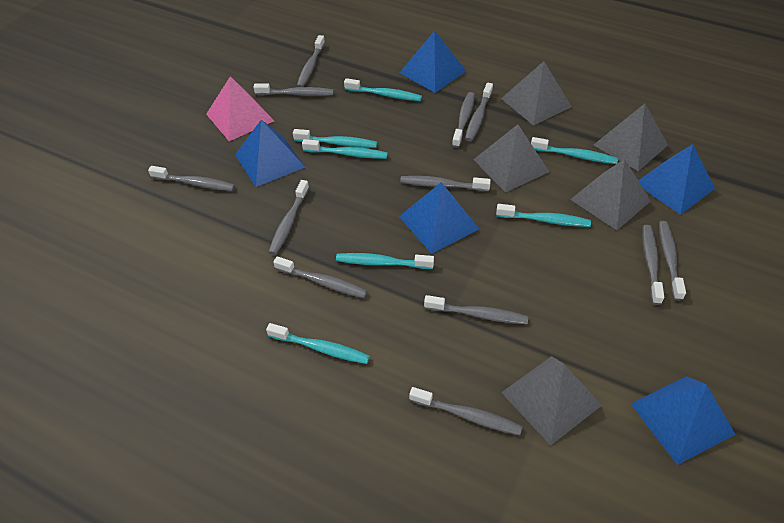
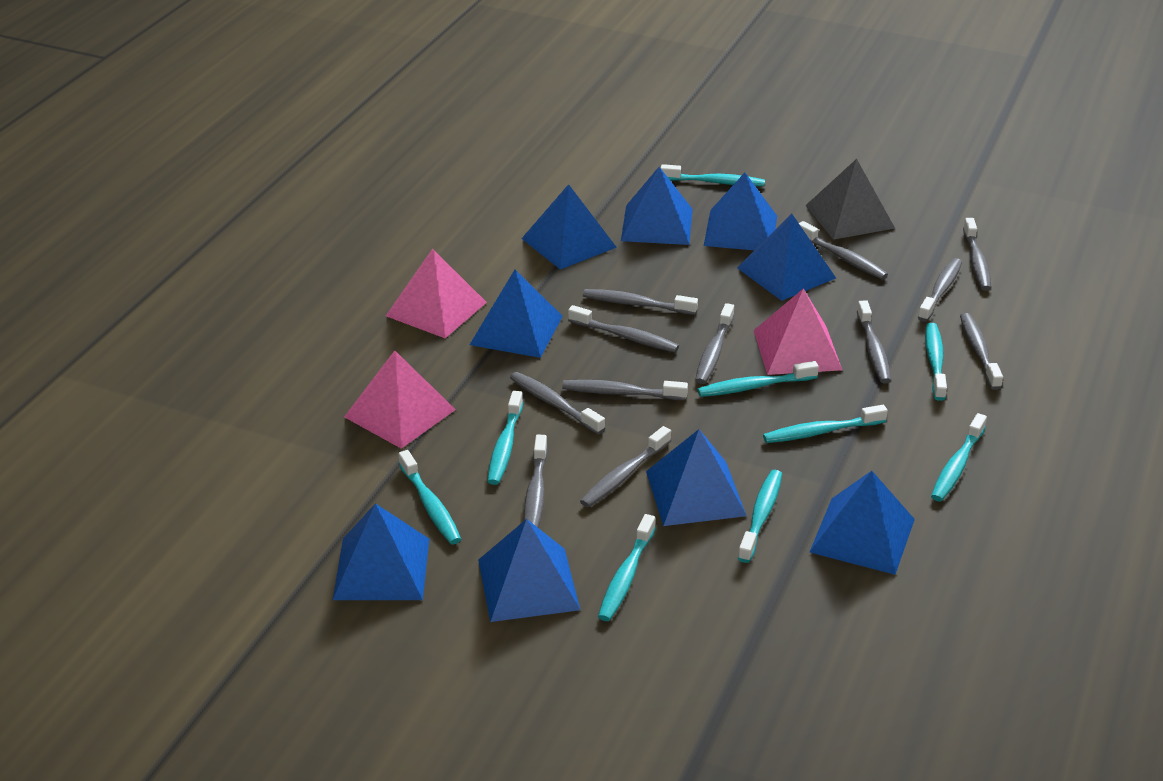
blue pyramid: [235,120,305,187] [399,182,479,254] [400,30,466,93] [630,376,736,465] [638,144,715,215] = 5 -> [333,503,429,600] [470,270,563,358] [478,519,580,622] [521,184,617,269] [621,167,693,245] [646,429,746,526] [704,173,777,250] [737,213,836,301] [810,471,915,575] = 9
grey pyramid: [473,124,549,193] [501,61,572,126] [501,356,602,445] [570,159,651,230] [594,104,668,171] = 5 -> [805,159,895,240] = 1
pink pyramid: [206,76,274,141] = 1 -> [344,350,456,449] [386,248,487,338] [754,288,842,375] = 3
turquoise toothbrush: [266,323,370,364] [293,129,377,148] [302,139,388,159] [336,253,434,269] [344,78,422,101] [496,204,591,227] [531,137,618,164] = 7 -> [398,450,461,544] [487,391,523,485] [598,514,656,621] [661,164,765,186] [697,361,819,397] [738,470,782,563] [763,405,888,443] [925,323,947,401] [931,413,987,501] = 9

